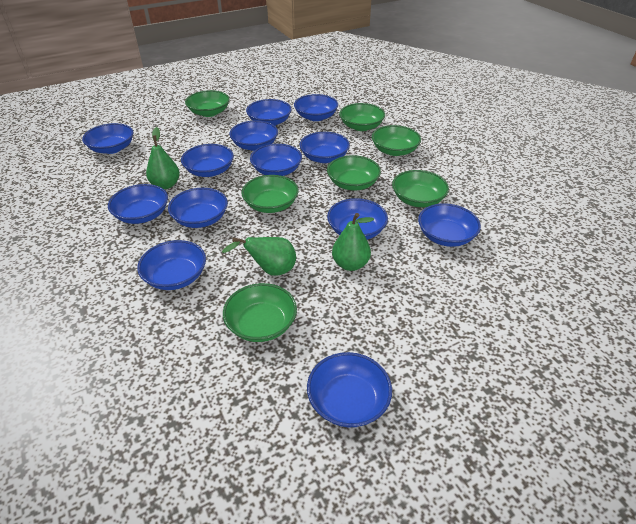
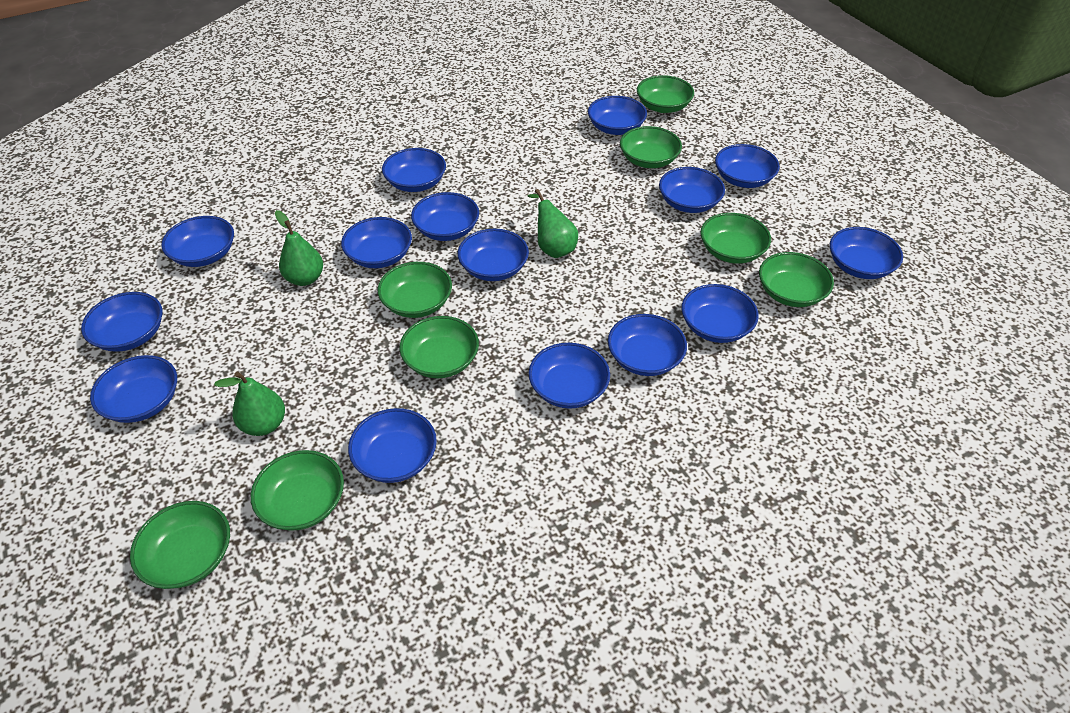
blue bowl: [82,123,133,154] [108,184,168,224] [137,240,206,290] [168,188,228,228] [181,144,234,177] [229,121,278,151] [246,99,292,126] [250,144,302,176] [294,94,338,121] [300,132,350,163] [307,352,392,427] [327,198,388,240] [418,204,481,247] = 13 -> [81,292,163,352] [90,355,177,423] [161,216,234,267] [341,217,412,268] [348,408,437,483] [382,148,446,192] [411,192,479,241] [458,229,529,281] [529,343,610,409] [588,96,647,135] [608,314,687,376] [659,167,725,213] [682,284,759,343] [715,144,780,188] [830,227,903,279] = 15
green bowl: [185,90,230,117] [223,283,297,342] [241,175,299,213] [327,155,381,191] [339,103,385,131] [372,125,421,156] [392,170,449,207] = 7 -> [130,501,230,589] [251,450,344,531] [378,262,452,318] [399,316,479,378] [620,126,682,168] [637,75,694,113] [700,213,771,264] [759,252,834,307] = 8

